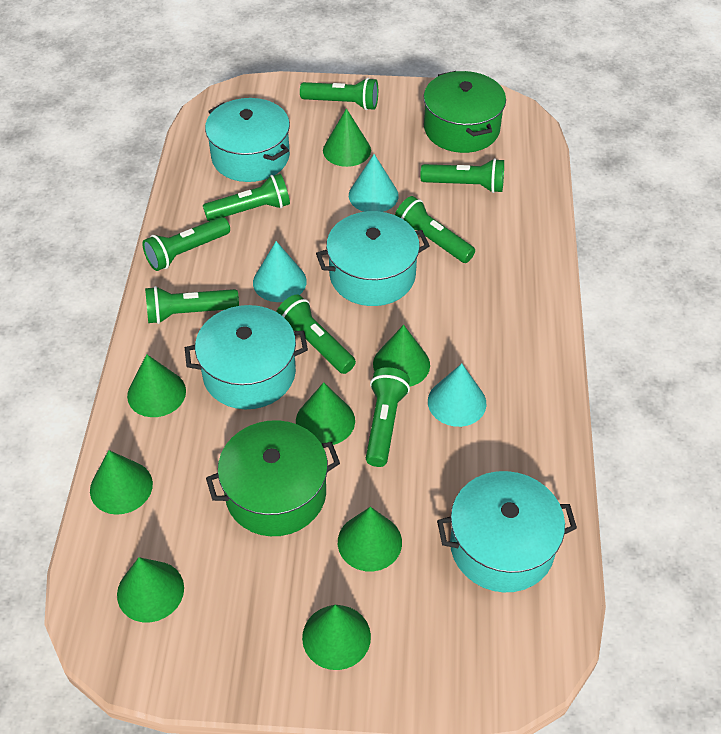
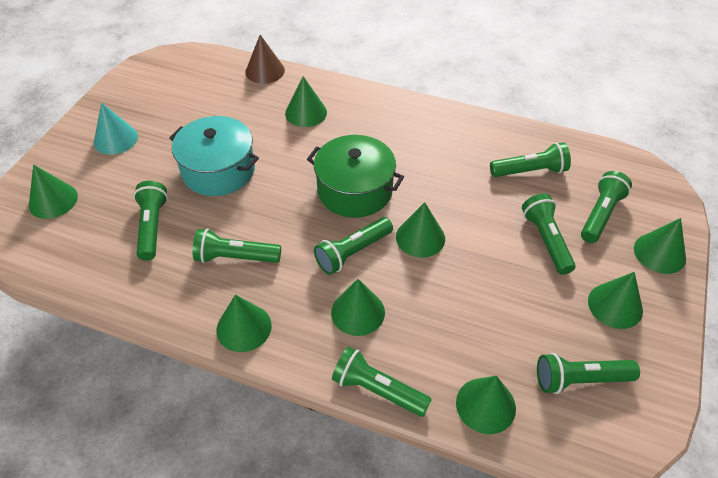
brown cone: none = 0 -> [245,35,285,84] = 1
green pot: [206,420,340,536] [424,71,506,153] = 2 -> [307,135,404,218] = 1
turquoise cone: [253,241,307,302] [349,154,399,212] [428,363,487,427] = 3 -> [94,102,138,155] = 1
turquoise pot: [185,305,308,409] [205,98,290,182] [316,211,430,306] [437,471,577,592] = 4 -> [169,116,259,196] = 1

